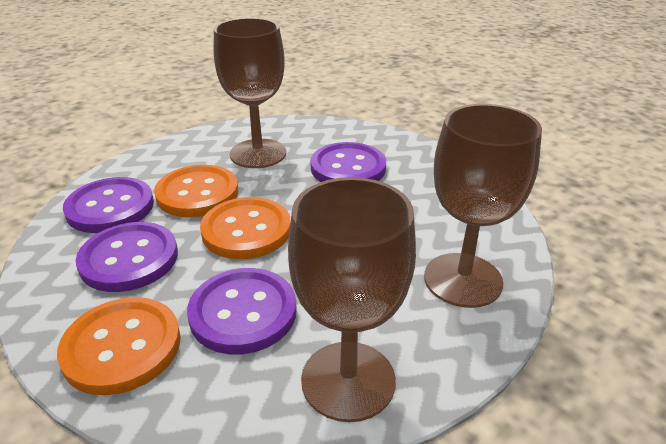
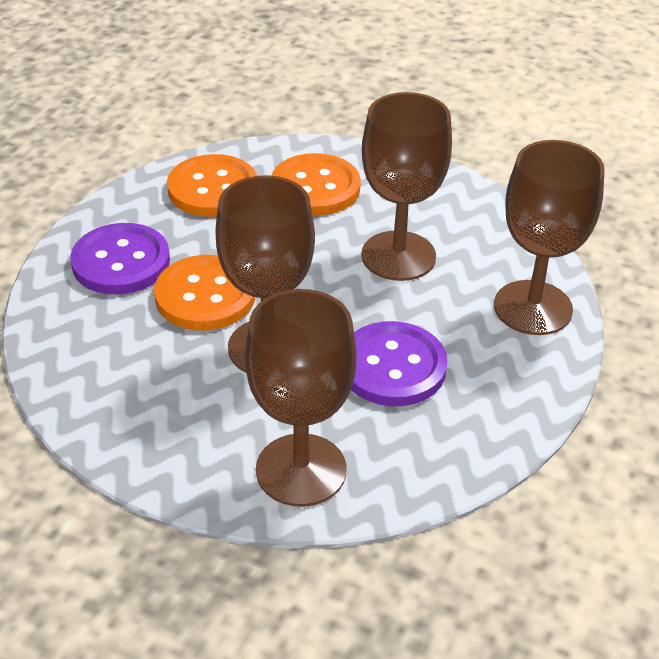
brown goblet: [214,18,286,168] [288,177,416,422] [424,104,542,308] = 3 -> [215,175,315,372] [245,289,357,507] [361,92,452,281] [494,140,605,335] = 4
purple button: [63,177,154,233] [76,222,178,292] [187,268,297,354] [310,142,386,182] = 4 -> [70,223,170,294] [351,321,447,406] = 2

